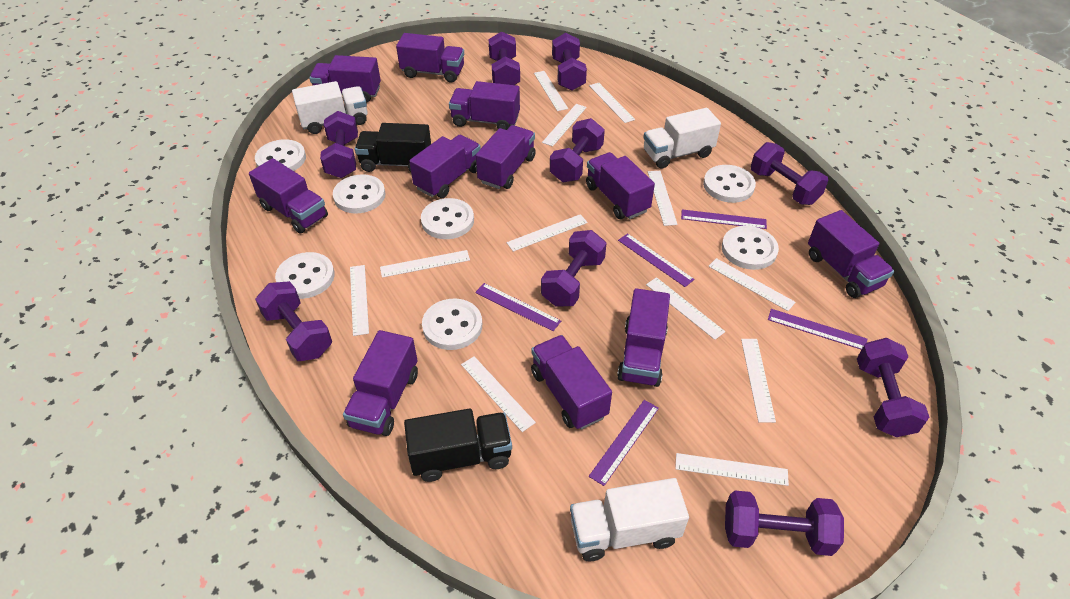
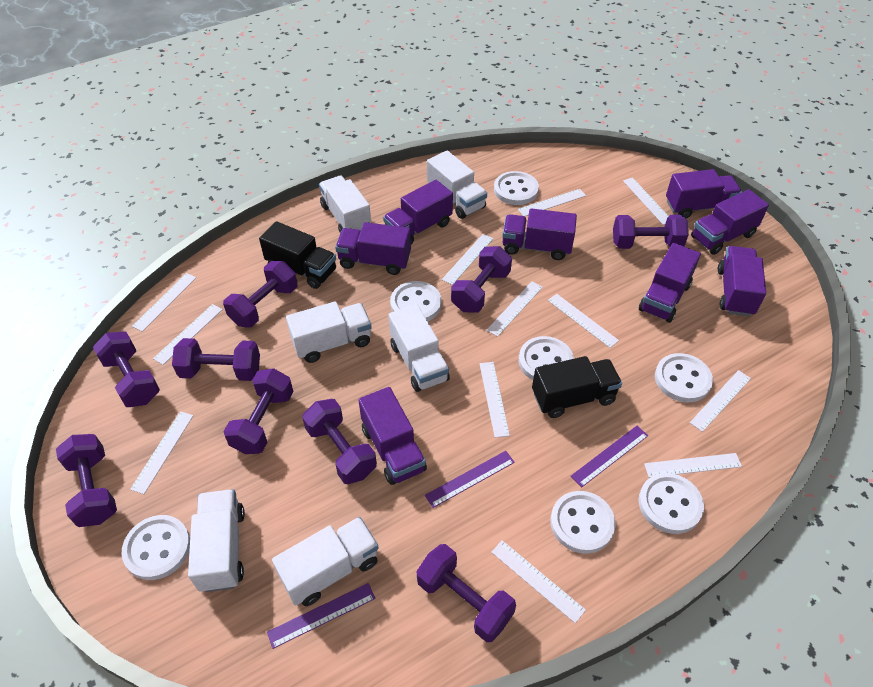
purple ruler: [475,283,561,331] [589,400,659,486] [618,233,695,287] [681,209,767,229] [768,309,867,350] = 5 -> [267,583,375,649] [425,451,515,508] [571,426,648,487] = 3
purple truck: [249,158,328,233] [309,55,381,103] [343,330,418,436] [396,33,464,83] [409,135,481,198] [449,81,520,130] [476,125,536,189] [531,335,612,430] [586,152,655,219] [617,288,670,387] [808,210,894,298] = 11 -> [335,222,411,275] [358,387,427,485] [383,180,453,245] [502,208,577,260] [639,243,701,323] [666,169,742,218] [691,189,769,255] [718,246,766,316] = 8
white truck: [292,81,368,134] [570,478,689,562] [643,108,721,169] = 3 -> [188,489,245,592] [272,517,379,606] [286,301,372,363] [319,176,371,233] [388,304,450,392] [427,150,487,219] = 6

